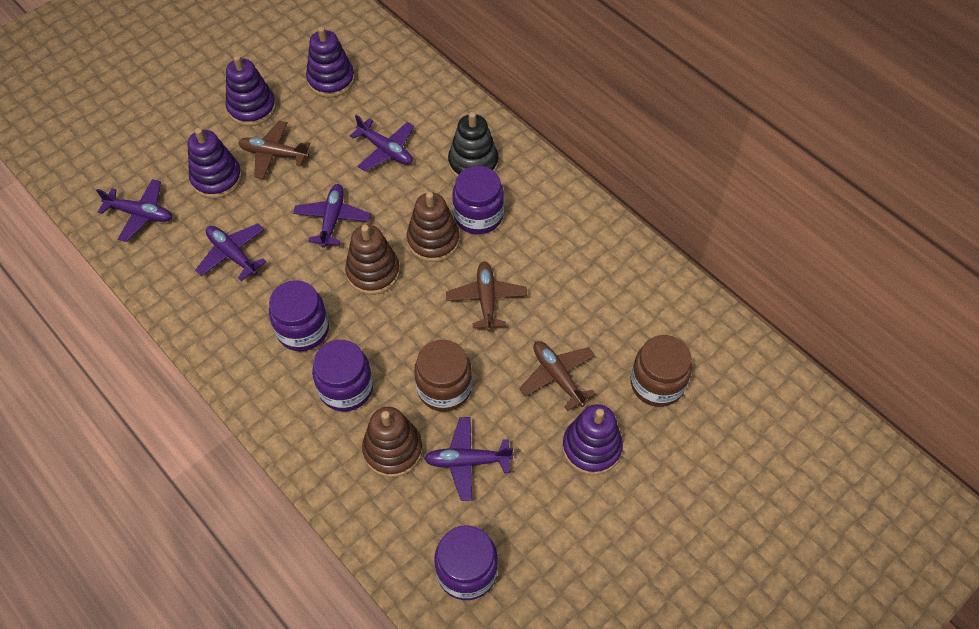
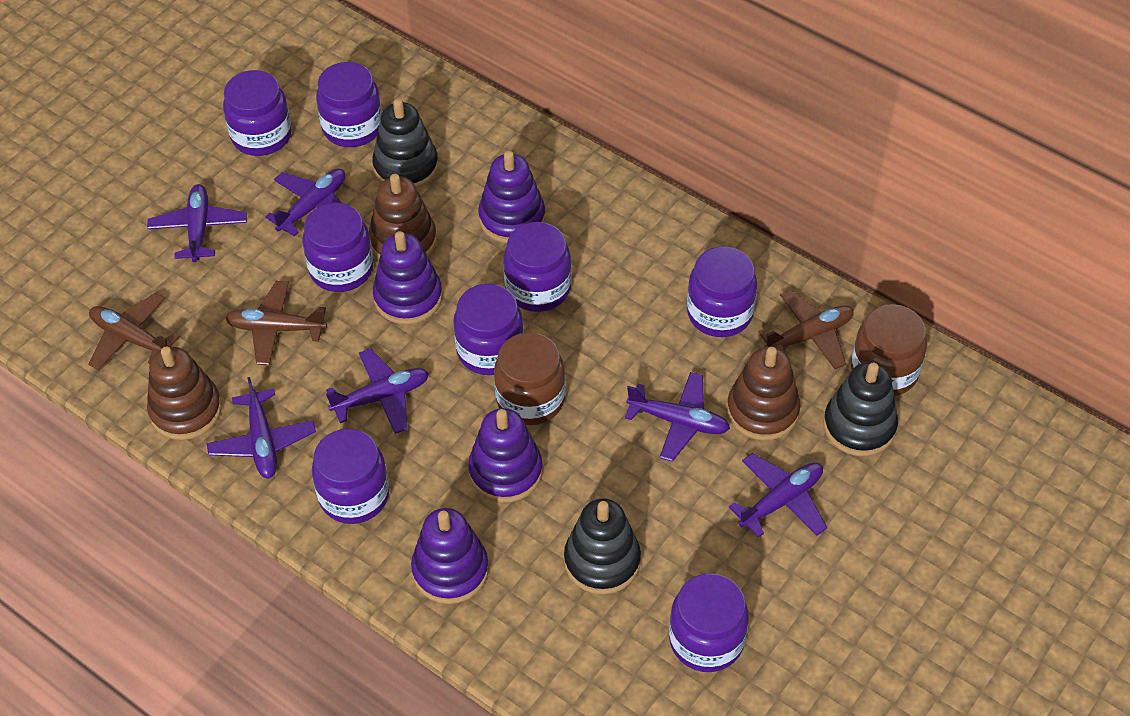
black stacking toy: [448,112,499,177] = 1 -> [372,99,439,189] [564,498,641,595] [823,362,898,456] = 3
purple jar: [269,280,329,351] [312,340,373,412] [435,525,498,600] [452,166,504,234] = 4 -> [223,70,292,156] [302,203,374,292] [312,429,389,524] [316,62,382,147] [453,284,524,375] [503,222,571,312] [669,573,749,672] [687,247,757,337] = 8
purple plane: [96,179,172,242] [195,223,266,281] [293,184,371,248] [350,115,414,171] [424,417,513,501] = 5 -> [147,184,247,262] [207,377,316,478] [265,169,345,236] [326,348,429,434] [625,372,730,462] [729,453,827,538] = 6

